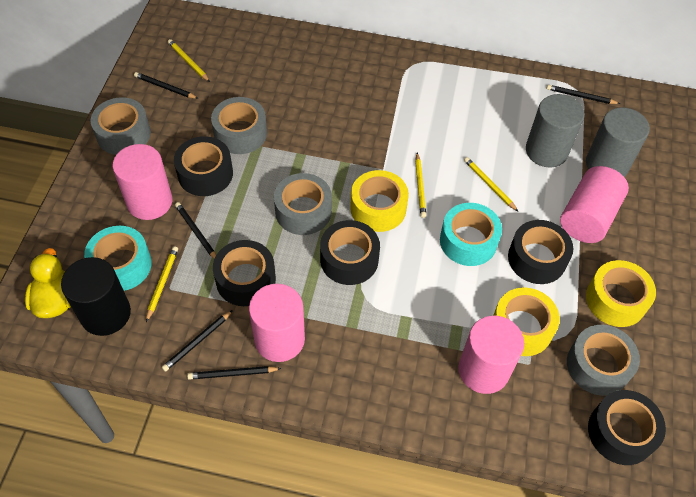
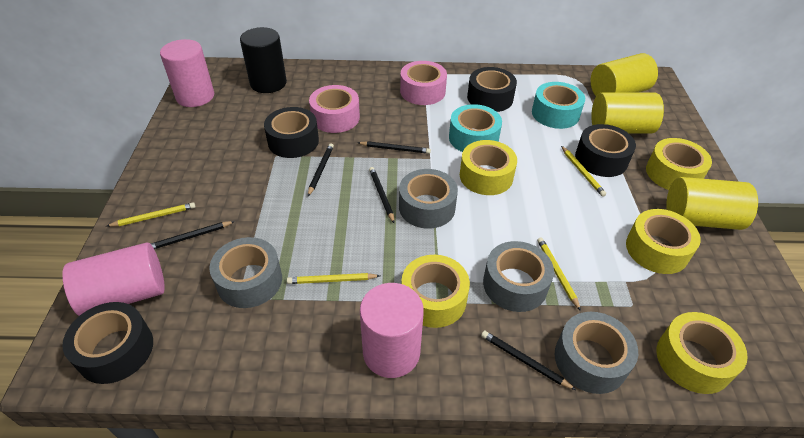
black tape: [174,136,233,196] [213,240,276,306] [320,220,380,285] [508,220,573,284] [588,390,666,465] = 5 -> [62,302,153,384] [264,107,319,158] [467,67,517,112] [575,124,636,177] = 4
grey cylinder: [526,94,585,167] [586,107,650,177] = 2 -> none = 0
pink cylinder: [112,144,172,220] [249,284,305,362] [458,316,524,394] [560,166,629,243] = 4 -> [62,242,165,316] [160,39,214,107] [360,283,424,378] = 3
pink tape: none = 0 -> [309,85,360,133] [400,61,447,105] = 2
yellow cylinder: none = 0 -> [591,53,658,96] [591,92,664,134] [666,177,758,230] = 3
yellow duck: [25,248,71,318] = 1 -> none = 0
yellow tape: [350,170,409,232] [493,287,560,356] [586,260,656,327] = 3 -> [401,255,470,328] [460,140,517,195] [626,209,701,274] [646,138,712,190] [656,312,748,394] = 5

